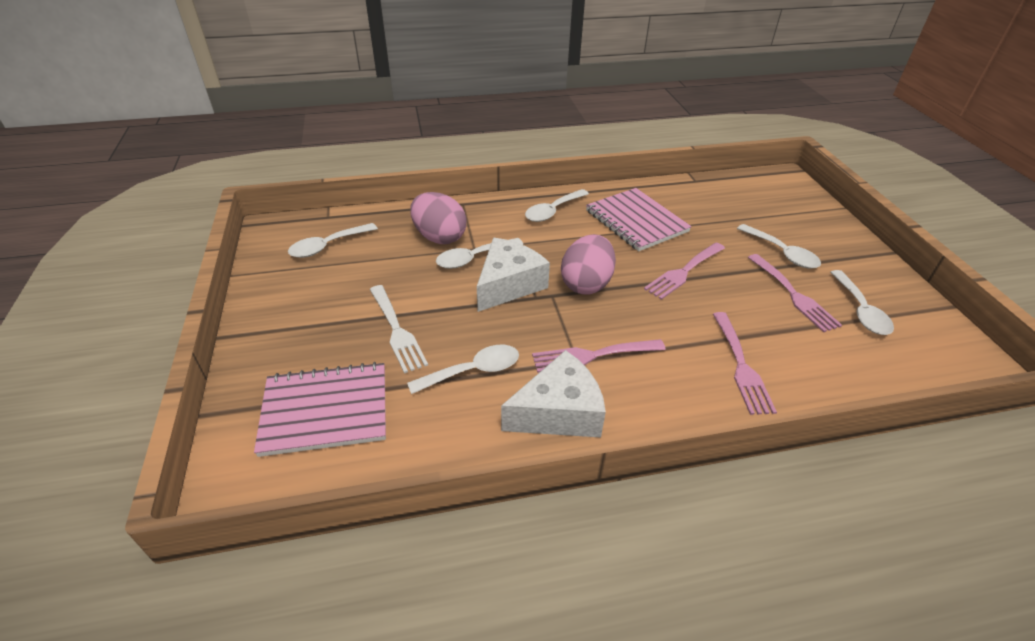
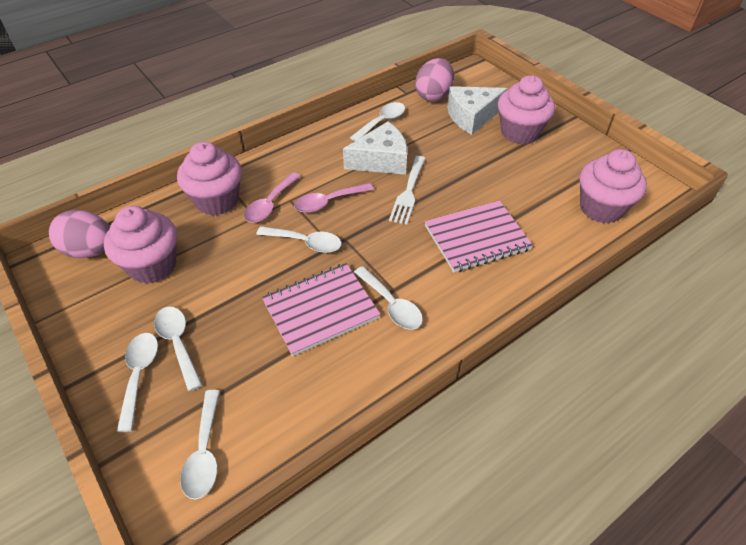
pink cupcake: none = 0 -> [104,206,177,284] [177,142,242,215] [498,75,555,144] [579,149,647,223] = 4
pink fork: [532,339,665,373] [644,242,725,300] [713,312,777,415] [748,254,842,332] = 4 -> none = 0
pink spoon: none = 0 -> [244,172,301,223] [294,183,374,213] = 2

